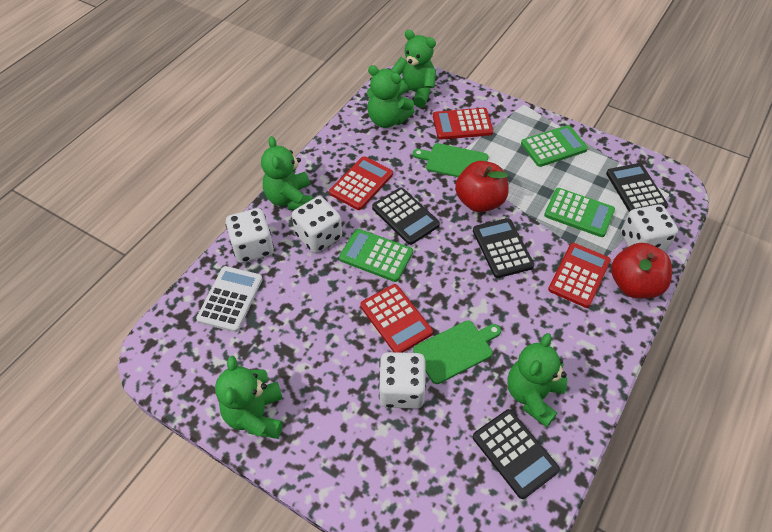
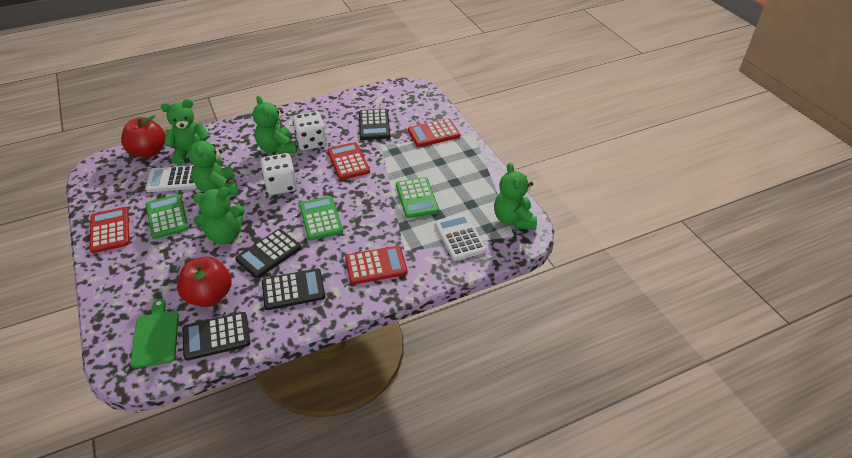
green cutting board: [413,143,488,177] [413,320,501,384] = 2 -> [130,299,179,368] = 1
white calculator: [196,266,263,332] = 1 -> [145,165,197,192] [435,214,487,261] = 2
white dice: [226,208,274,263] [292,196,342,253] [378,352,426,409] [621,204,678,252] = 4 -> [261,153,297,195] [293,111,327,150] = 2

